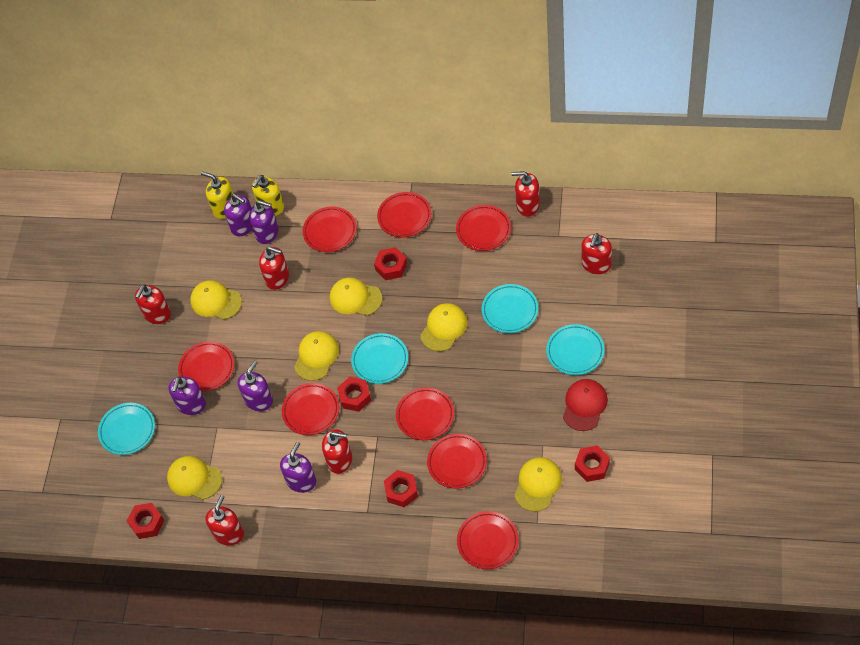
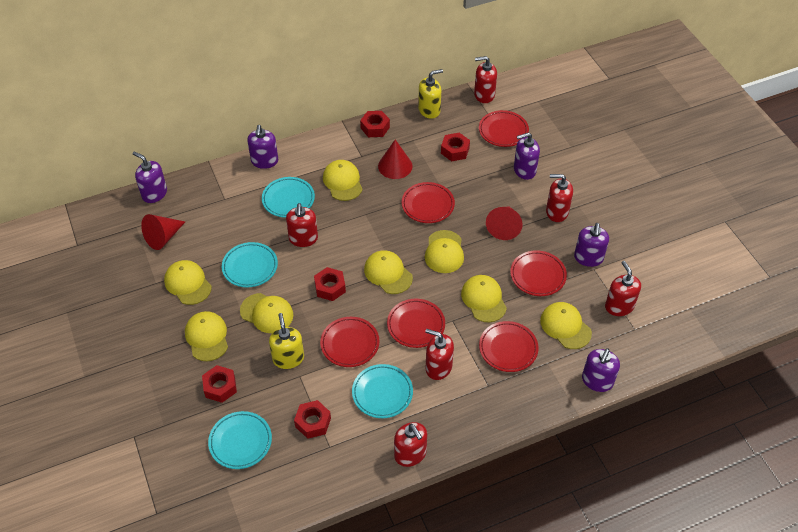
red cap: [563,379,608,431] = 1 -> none = 0
red cone: none = 0 -> [141,214,185,250] [378,140,413,179] [486,206,523,240] = 3
red plate: [178,341,235,392] [282,383,340,435] [303,207,357,252] [377,192,431,237] [396,387,454,440] [427,434,487,489] [456,205,511,251] [457,511,519,569] = 8 -> [320,317,379,367] [387,299,445,348] [402,182,455,223] [479,110,529,147] [479,321,539,372] [510,250,567,296] = 6
yellow cap: [167,456,222,500] [190,280,242,320] [294,331,339,381] [330,277,382,316] [421,303,468,352] [514,457,562,512] = 6 -> [164,260,212,305] [185,311,228,361] [240,293,293,333] [323,160,363,201] [364,250,413,294] [425,230,464,273] [461,275,507,322] [540,302,592,349] = 8

